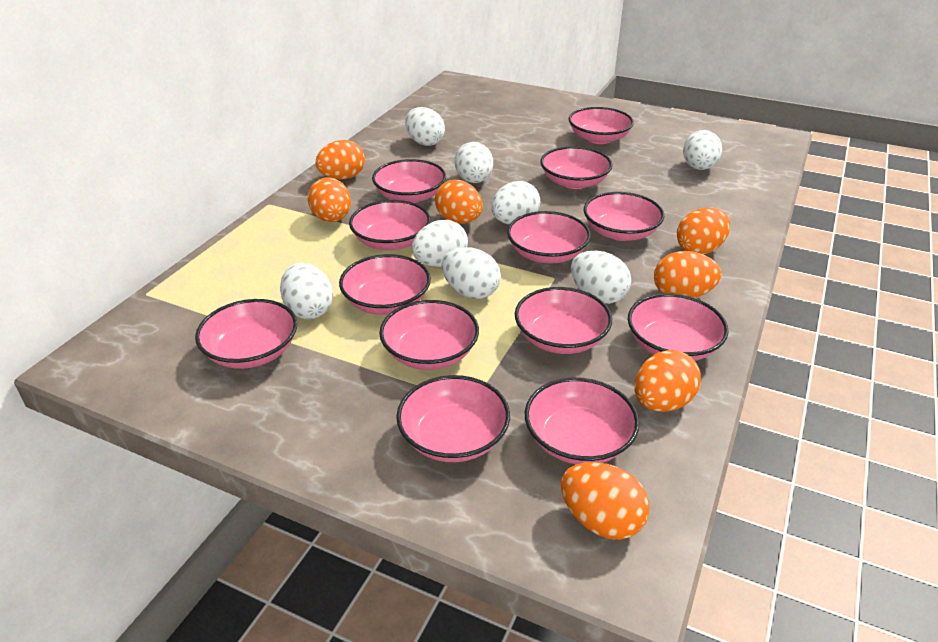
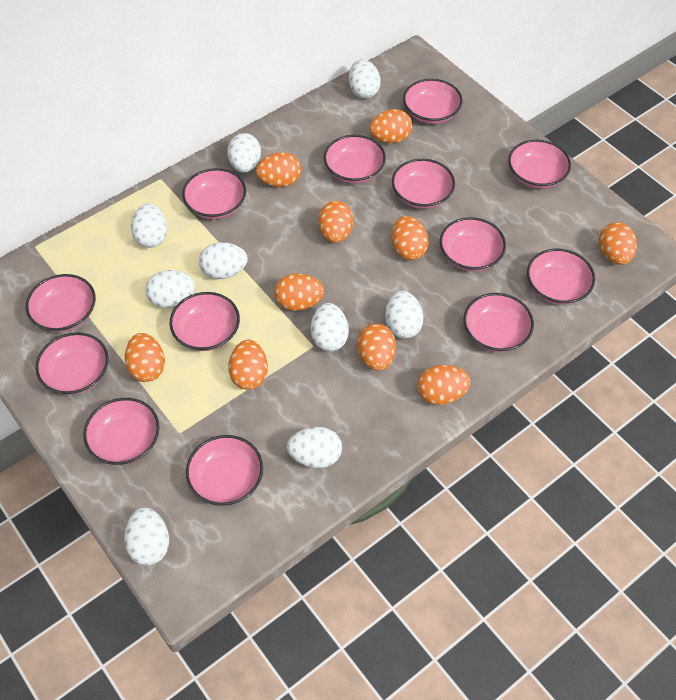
orange egg: [308,178,351,222] [315,140,365,179] [435,180,483,224] [561,462,649,540] [634,350,701,412] [654,251,721,298] [677,207,731,254] = 7 -> [125,333,165,382] [228,340,268,390] [256,152,301,187] [274,274,324,311] [318,201,353,243] [357,323,396,371] [369,109,412,143] [392,216,429,260] [418,365,471,405] [599,222,637,265] = 10
white egg: [280,262,333,319] [405,107,445,146] [412,220,468,267] [441,247,501,299] [455,142,493,183] [491,181,540,224] [571,251,631,304] [683,130,722,170] = 8 -> [124,507,169,565] [131,203,167,248] [145,270,195,308] [199,242,248,279] [227,133,261,173] [287,427,342,468] [311,303,349,351] [349,59,381,98] [385,291,423,338] = 9

